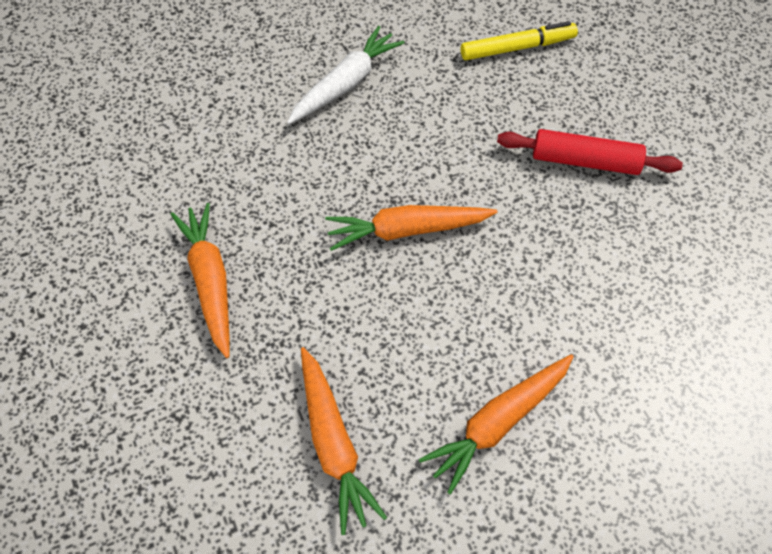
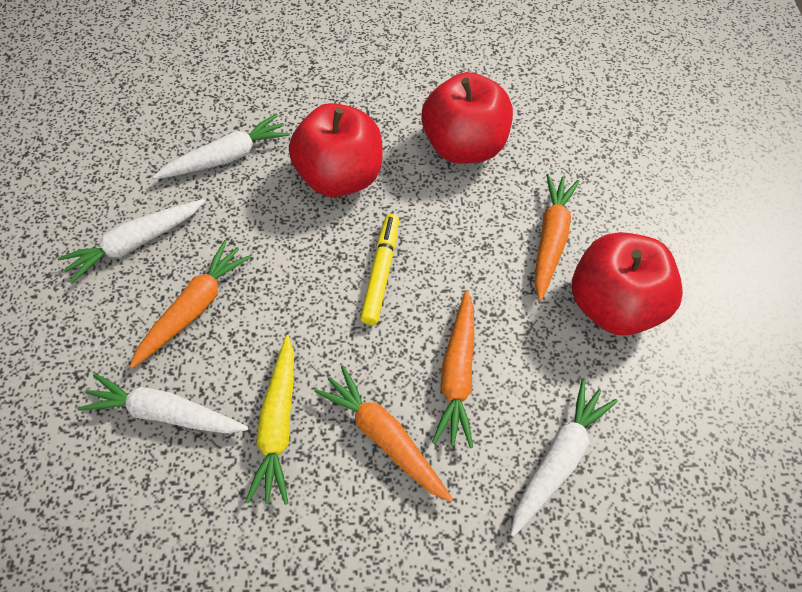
red apple: none = 0 -> [289,103,383,197] [422,72,513,164] [572,232,683,336] = 3
red rolling pin: [497,129,683,175] = 1 -> none = 0
white carrot: [287,26,405,124] = 1 -> [57,199,205,284] [77,373,248,433] [153,114,290,179] [511,379,618,537] = 4
yellow carrot: none = 0 -> [245,335,294,505] = 1

